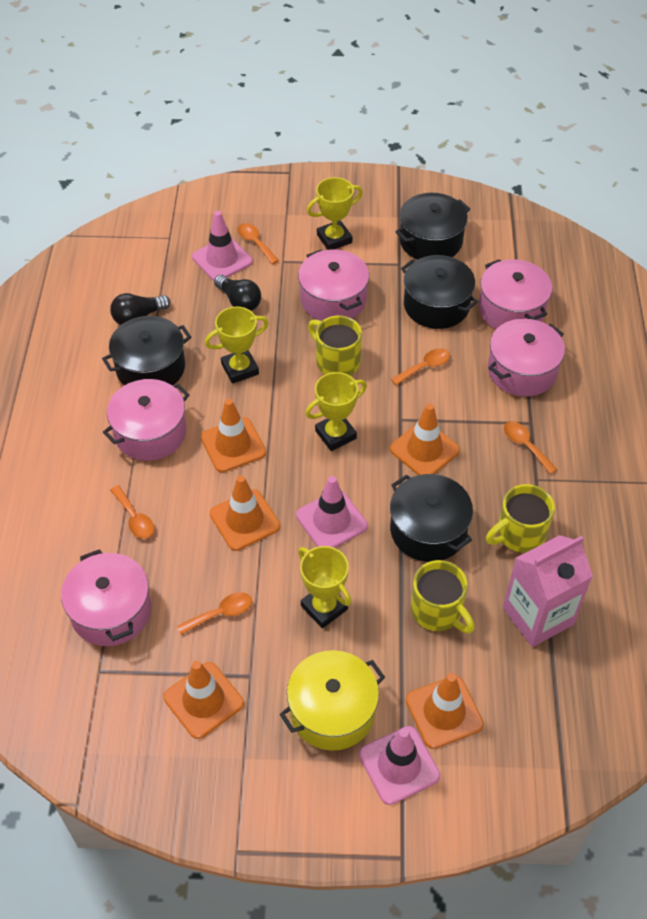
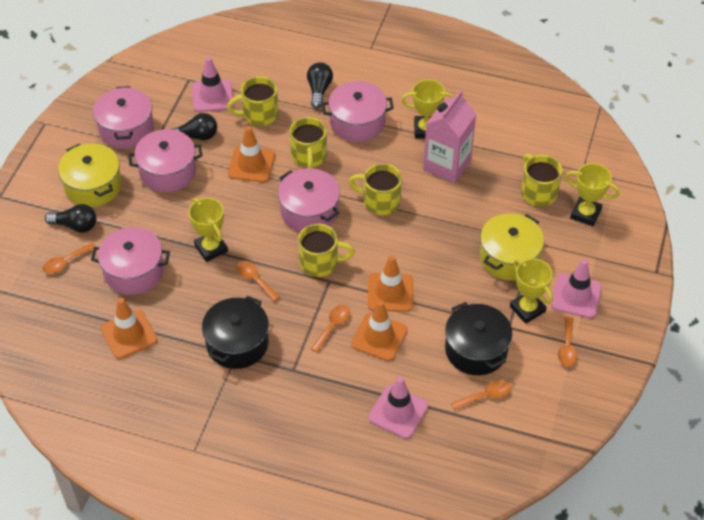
black light bulb: [110,293,170,325] [214,275,261,311] = 2 -> [45,204,97,233] [172,113,217,140] [307,62,333,109] = 3
black pot: [102,316,191,386] [390,474,473,562] [395,193,470,260] [401,255,478,329] = 4 -> [202,296,269,369] [445,302,512,375] = 2
orange traffic cone: [163,661,244,739] [201,399,266,472] [210,475,280,551] [390,403,460,475] [406,673,484,749] = 5 -> [101,298,157,359] [228,126,275,182] [351,300,407,361] [368,255,413,312] = 4
yellow mug: [308,316,362,376] [411,560,475,634] [486,484,555,553] = 3 -> [227,76,278,126] [289,117,327,168] [298,224,355,277] [349,163,402,215] [521,154,563,207] = 5
yellow pot: [280,650,385,751] = 1 -> [58,143,122,207] [480,213,544,280] = 2

